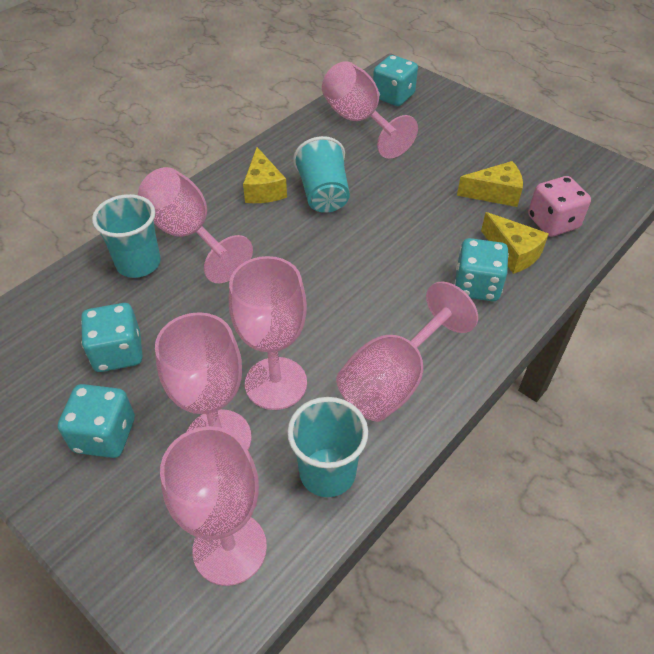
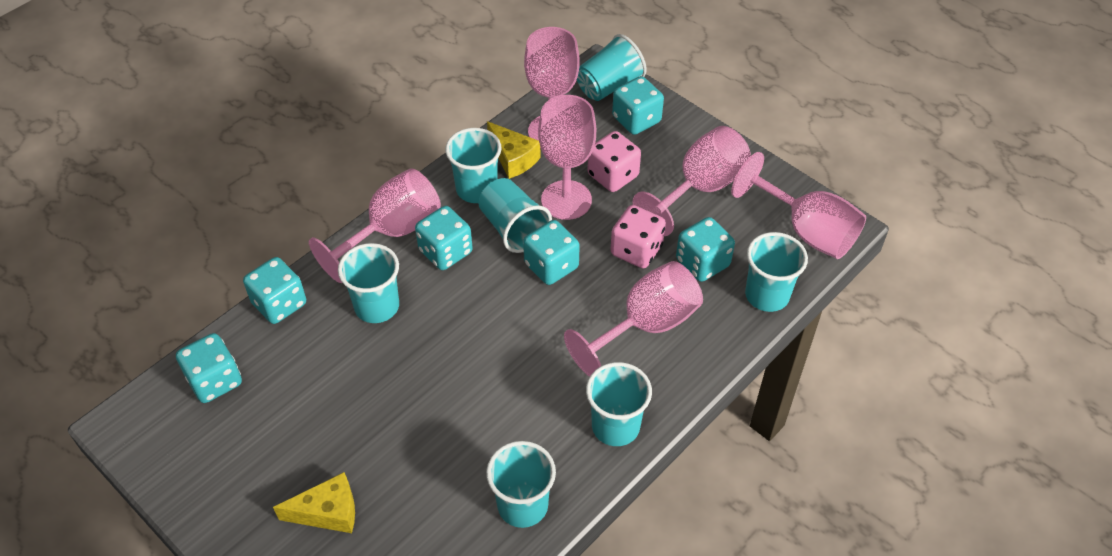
pink dice: [528,176,591,237] = 1 -> [587,131,641,192] [611,205,666,268] = 2
turquoise cup: [92,194,161,278] [287,397,368,497] [293,136,350,213] = 3 -> [338,243,399,323] [445,128,502,203] [479,178,552,253] [486,441,556,528] [577,34,646,101] [586,362,652,446] [745,232,808,312] = 7
turquoise dice: [58,384,135,458] [81,303,142,372] [373,55,418,106] [454,238,509,301] = 4 -> [176,333,242,403] [243,257,306,324] [415,206,473,270] [523,220,580,285] [612,76,664,135] [676,217,735,282] = 6
yellow cheese: [243,147,287,203] [457,161,523,207] [481,212,549,274] = 3 -> [273,472,355,533] [487,121,541,179] = 2

